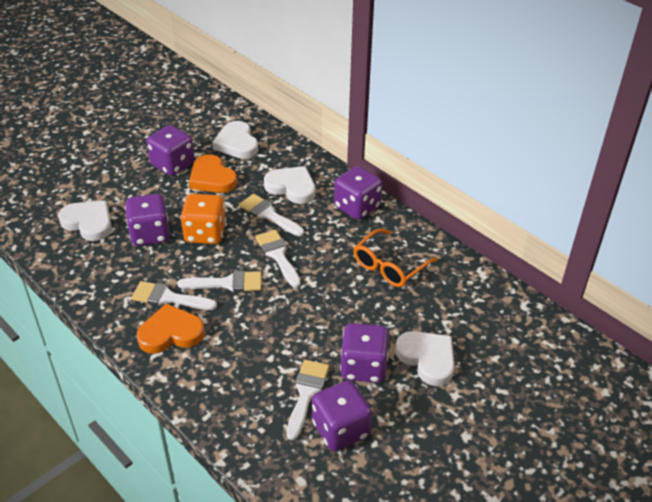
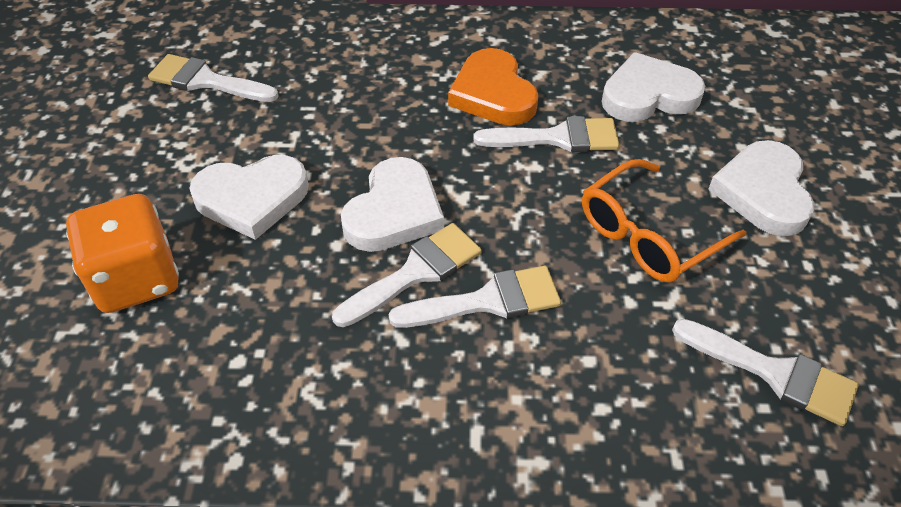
orange heart: [136,303,205,353] [189,154,237,193] = 2 -> [448,48,538,126] = 1
purple dice: [125,194,170,246] [147,125,195,176] [312,380,372,451] [334,166,382,220] [340,323,389,383] = 5 -> none = 0

